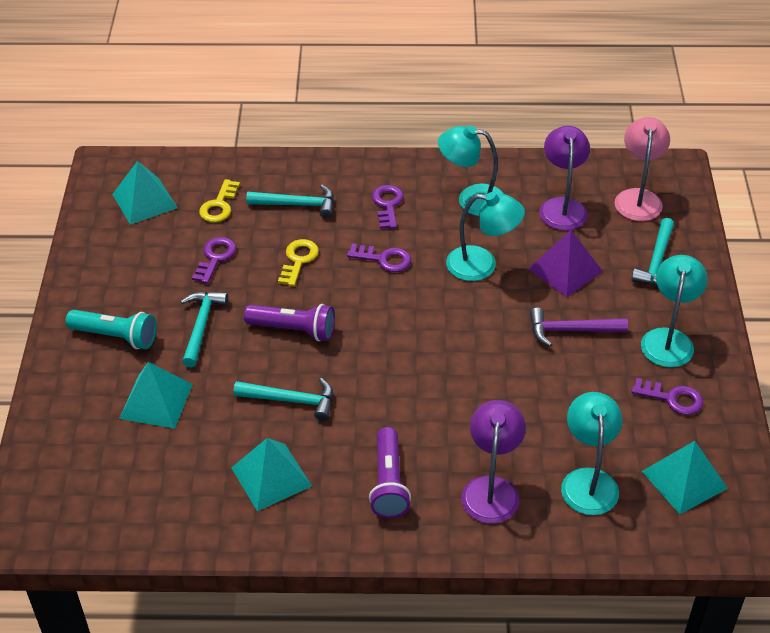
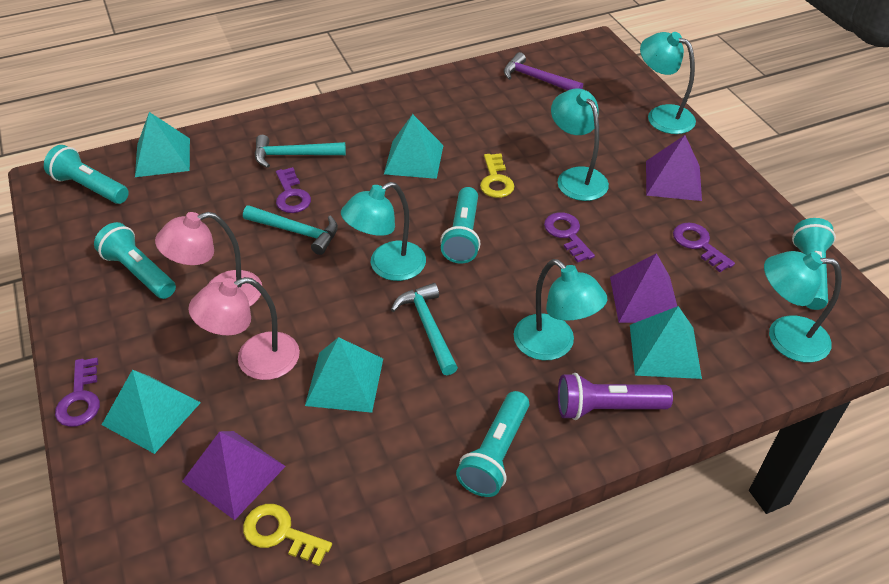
pink lamp: [614,117,670,221] = 1 -> [155,212,262,306] [188,277,300,380] = 2
purple flashlight: [244,304,335,341] [369,427,411,518] = 2 -> [558,373,673,420] = 1
purple lamp: [462,400,526,524] [539,126,590,230] = 2 -> none = 0
purple pyramid: [528,230,603,297] = 1 -> [182,431,286,520] [610,253,677,323] [646,135,702,201] = 3
turquoise flashlight: [66,310,157,349] = 1 -> [44,145,129,204] [94,222,176,299] [440,187,480,263] [456,391,529,497] [792,218,836,310] = 5
turquoise hammer: [181,291,228,367] [233,378,333,421] [246,184,334,218] [631,218,674,286] = 4 -> [243,205,338,255] [255,135,346,168] [391,283,458,375] = 3
turquoise lamp: [438,125,504,216] [446,192,525,281] [561,392,623,515] [641,255,708,367] = 4 -> [341,182,426,281] [514,259,607,360] [551,89,609,201] [640,32,696,134] [764,251,842,363] = 5
turquoise pyramid: [112,161,178,225] [119,362,193,429] [231,438,312,511] [642,441,728,514] = 4 -> [102,369,201,454] [135,112,190,177] [305,337,383,413] [384,114,444,179] [630,306,702,379] = 5

